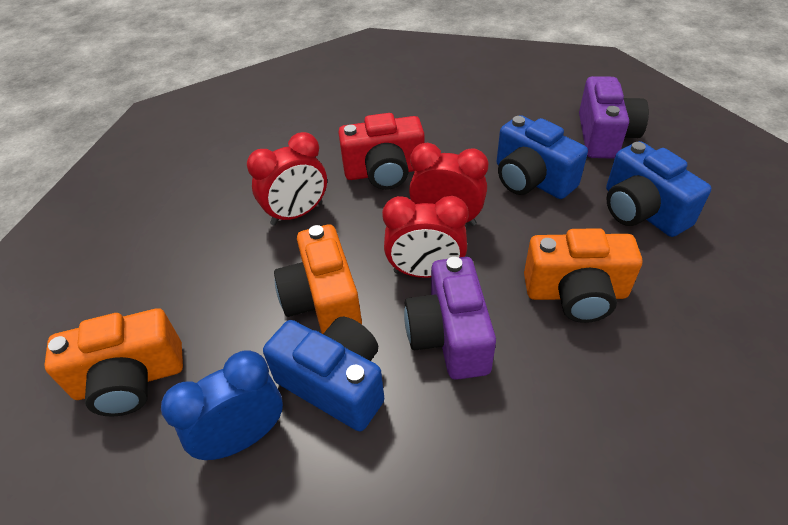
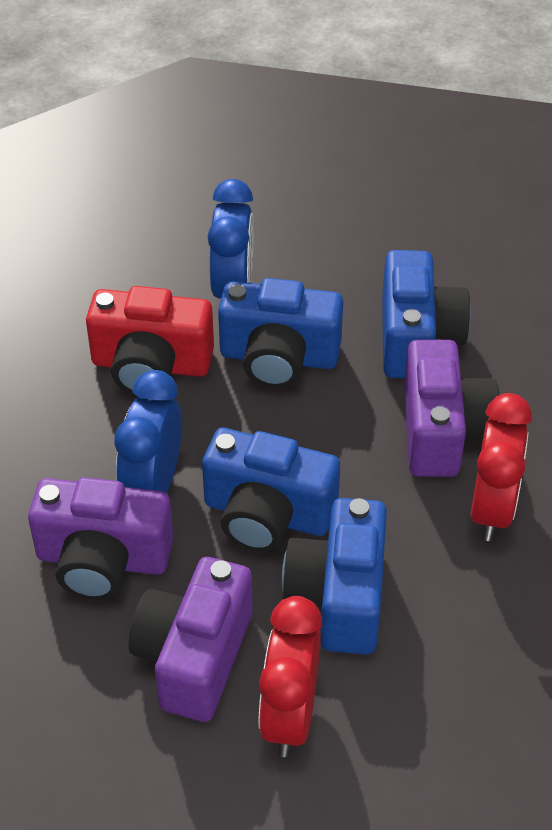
blue camera: [263,317,384,432] [497,115,588,199] [606,141,711,237] = 3 -> [202,428,340,552] [218,278,343,388] [282,498,387,654] [382,250,471,378] = 4
blue clock: [161,350,283,460] = 1 -> [115,370,182,493] [208,179,254,299] = 2
orange camera: [44,308,183,417] [274,224,362,334] [524,228,642,323] = 3 -> none = 0
purple camera: [404,257,496,380] [579,76,649,159] = 2 -> [28,477,174,600] [129,557,253,722] [404,339,499,477] = 3
red clock: [247,132,327,225] [382,196,469,278] [409,143,488,226] = 3 -> [258,596,322,757] [470,393,532,541] = 2

